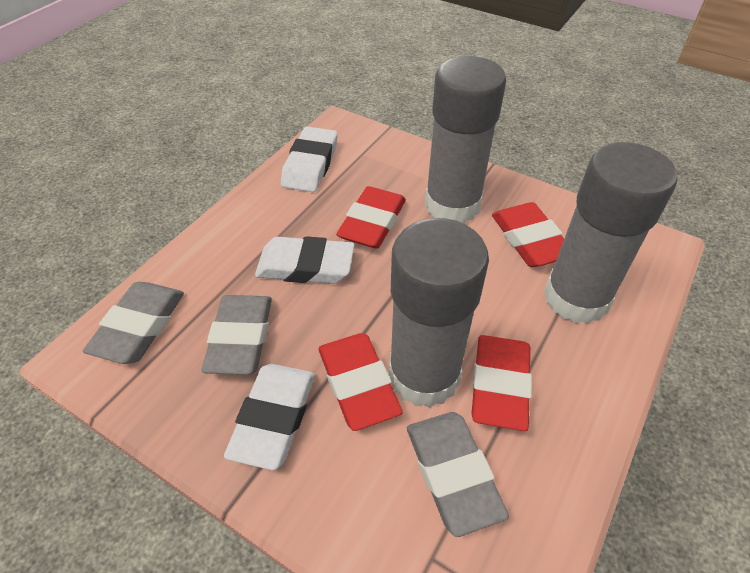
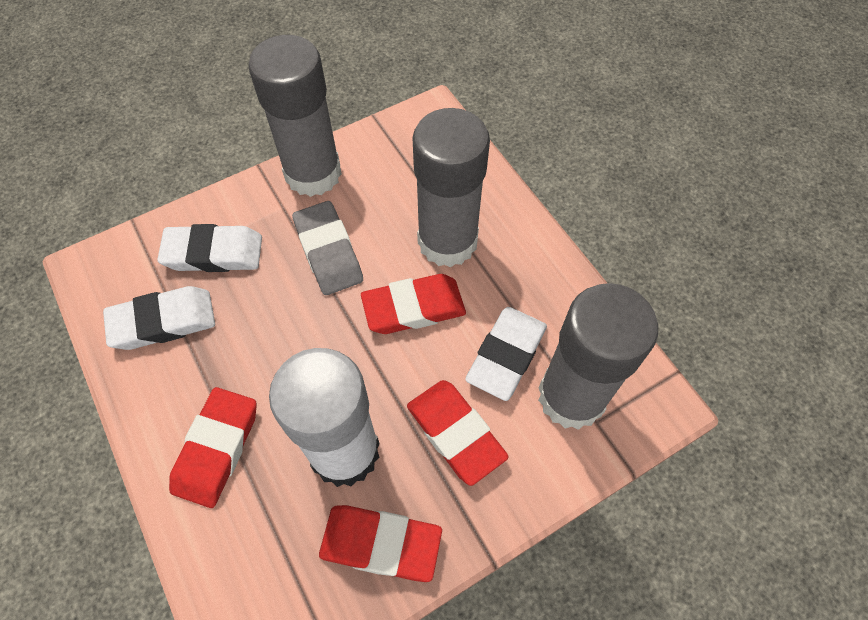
grey eraser: [83,282,184,364] [202,295,272,375] [407,412,509,537] = 3 -> [292,201,363,295] = 1
white glue stick: none = 0 -> [269,348,380,487] = 1

